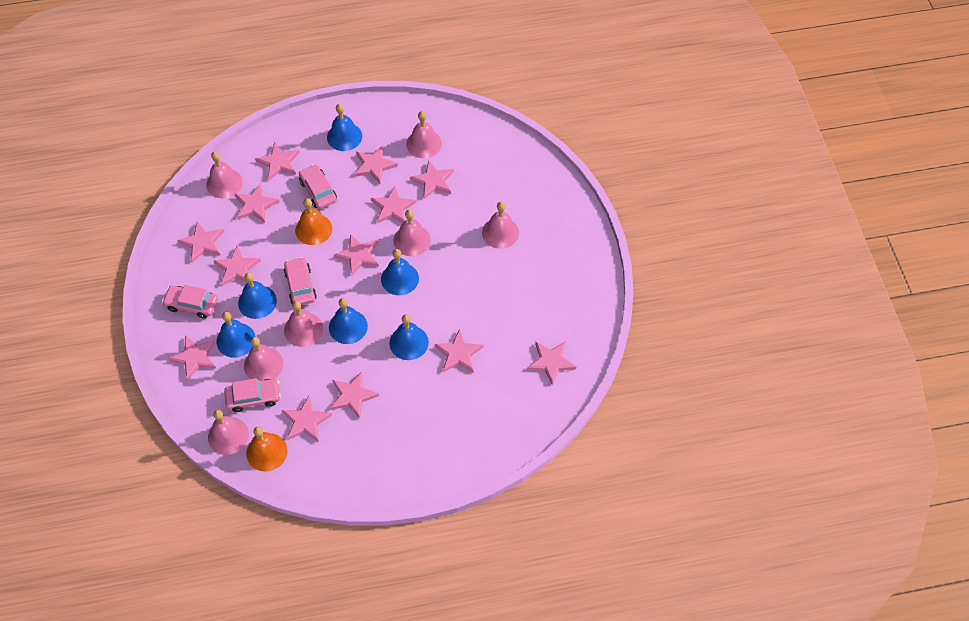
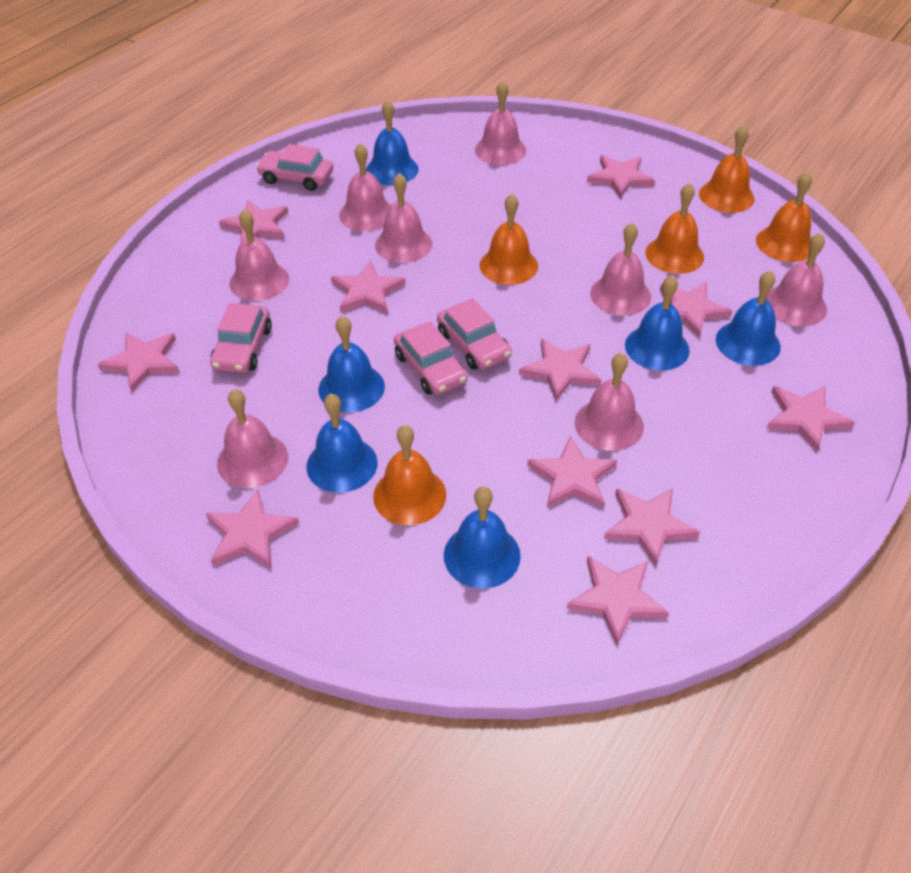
orange bell: [246,427,288,472] [295,198,332,245] = 2 -> [373,425,446,525] [479,194,538,285] [645,183,704,274] [699,125,755,213] [756,172,812,262] = 5
pink bell: [206,151,243,198] [208,410,249,455] [244,337,283,381] [284,301,323,347] [393,210,431,256] [406,111,442,158] [482,202,519,249] = 7 -> [217,389,288,488] [229,209,289,301] [339,143,391,231] [375,173,432,263] [475,80,526,165] [575,353,644,451] [590,223,651,316] [766,233,827,326] = 8
pink star: [168,335,216,381] [177,222,224,263] [213,245,261,286] [235,183,280,223] [255,142,300,180] [282,396,332,442] [330,372,379,419] [334,234,379,276] [354,145,398,183] [371,186,416,223] [410,160,454,199] [435,329,483,372] [527,341,576,385] = 13 -> [98,332,180,392] [206,489,299,568] [219,200,288,244] [331,261,406,314] [519,338,601,401] [527,436,617,508] [566,556,669,646] [587,155,655,199] [604,488,700,567] [660,282,732,338] [766,386,855,452] = 11

